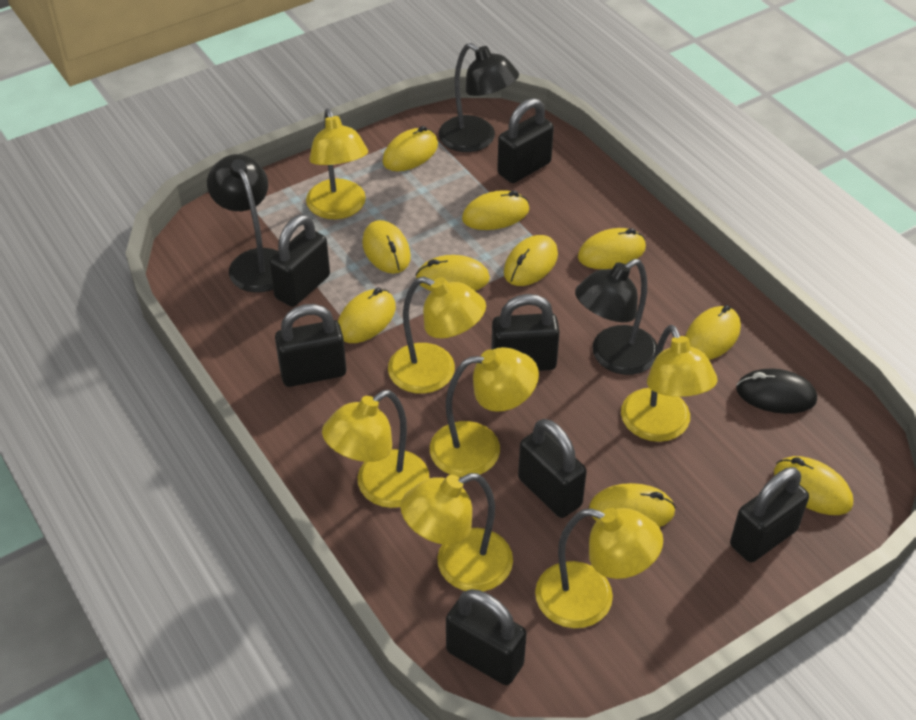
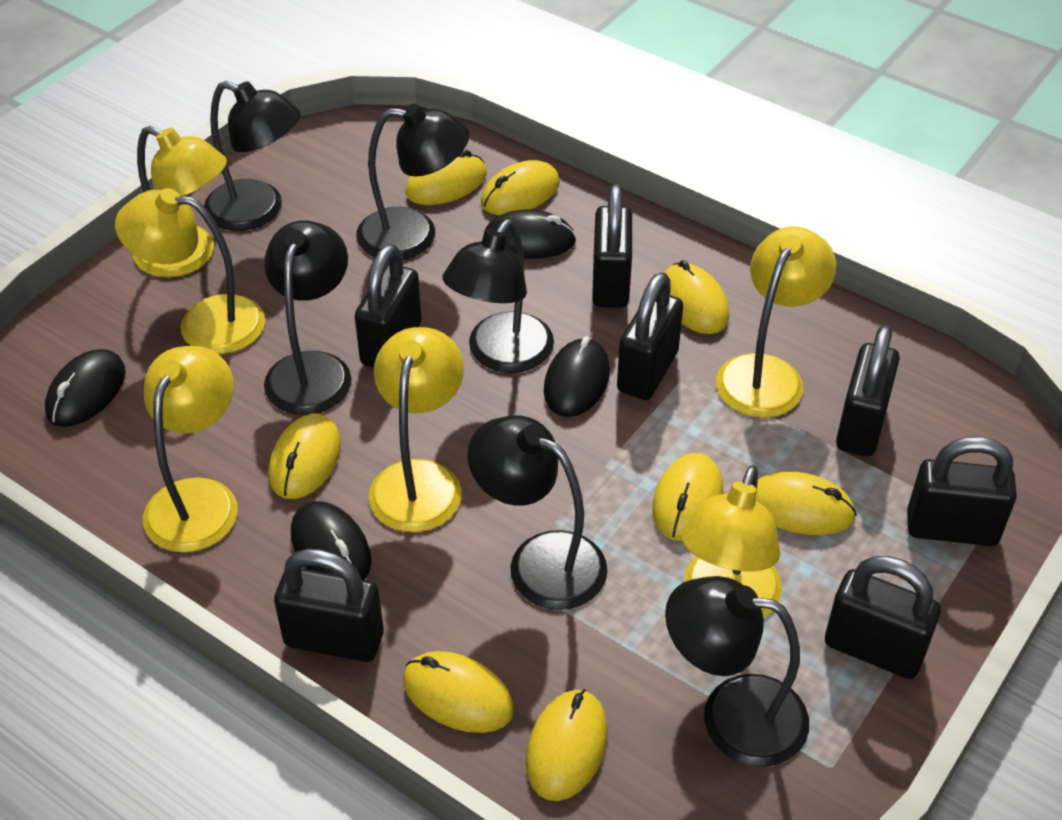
black lamp: [207,154,278,293] [438,43,519,152] [575,259,657,375] = 3 -> [204,81,301,231] [264,221,351,415] [356,104,469,260] [443,219,554,373] [467,415,608,610] [665,576,809,767] = 6
black mouse: [736,369,817,414] = 1 -> [45,349,126,427] [291,501,371,580] [483,210,577,259] [544,336,610,417] = 4
yellow lamp: [306,108,368,219] [322,390,429,508] [388,276,486,394] [400,473,513,592] [430,347,539,477] [535,508,663,628] [621,325,718,442] = 7 -> [115,188,265,354] [133,126,227,278] [143,346,238,553] [369,327,464,532] [681,465,782,618] [716,226,836,418] = 6
yellow mouse: [338,288,396,343] [362,220,411,274] [382,126,438,171] [416,255,490,291] [462,190,529,230] [504,235,558,286] [578,228,646,269] [589,483,676,527] [685,305,741,360] [774,456,853,515] = 10 -> [269,414,341,499] [403,651,514,733] [405,150,487,205] [481,160,560,215] [526,689,608,801] [652,453,723,541] [664,260,729,334] [756,472,857,535] = 8

